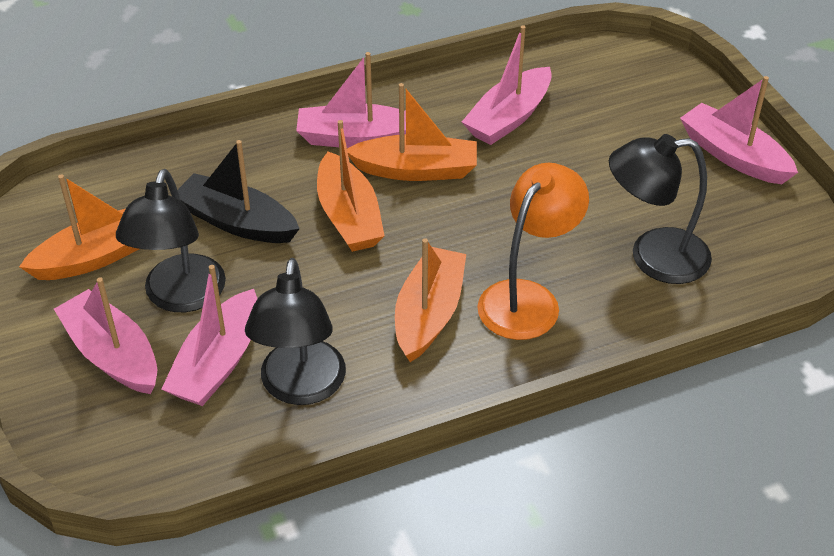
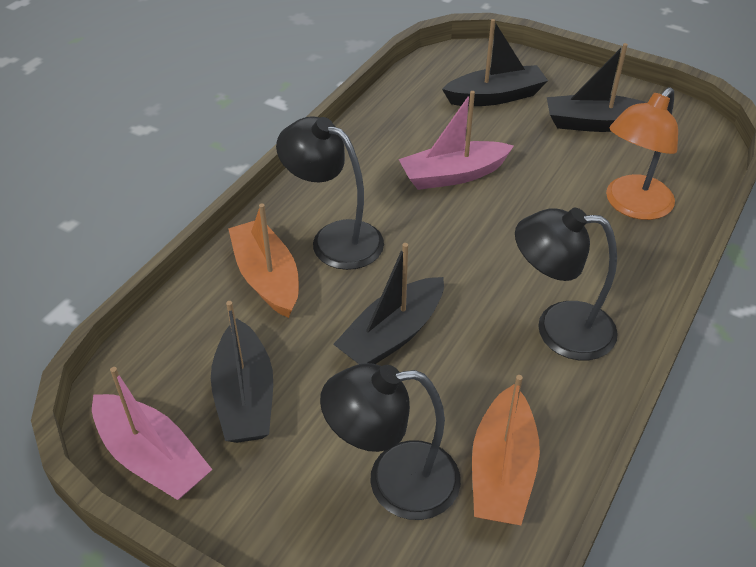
black boat: [178,140,300,243] = 1 -> [211,301,273,443] [333,243,444,364] [442,19,548,106] [547,43,648,132] = 4
orange boat: [19,174,139,280] [317,120,385,252] [347,83,477,181] [395,238,466,362] = 4 -> [228,203,299,318] [472,375,540,525] = 2
pink boat: [54,277,157,394] [161,265,257,406] [296,52,406,148] [462,25,552,145] [680,76,798,184] = 5 -> [92,367,213,500] [399,91,514,190] = 2

